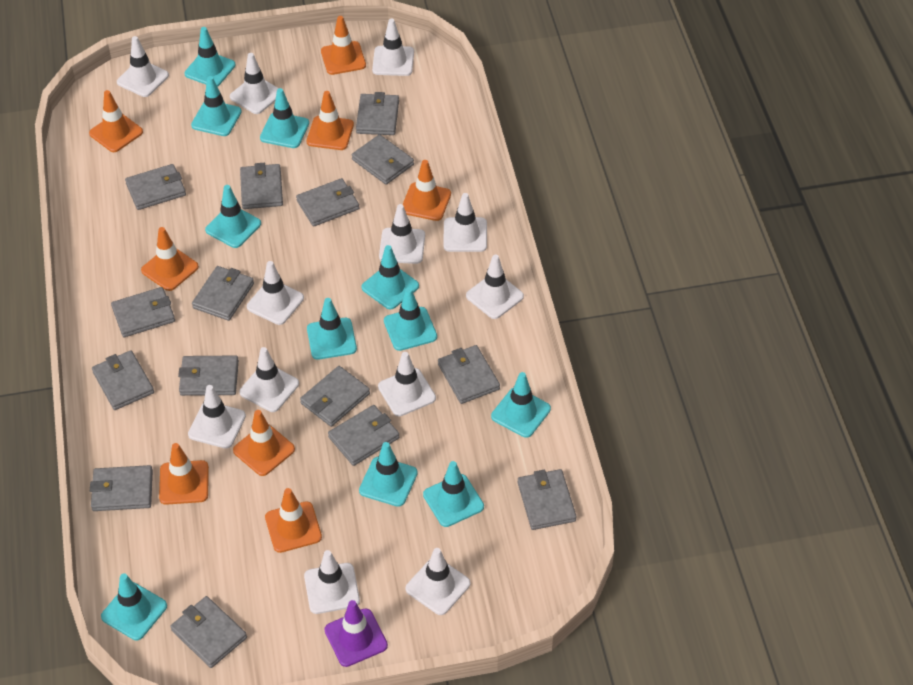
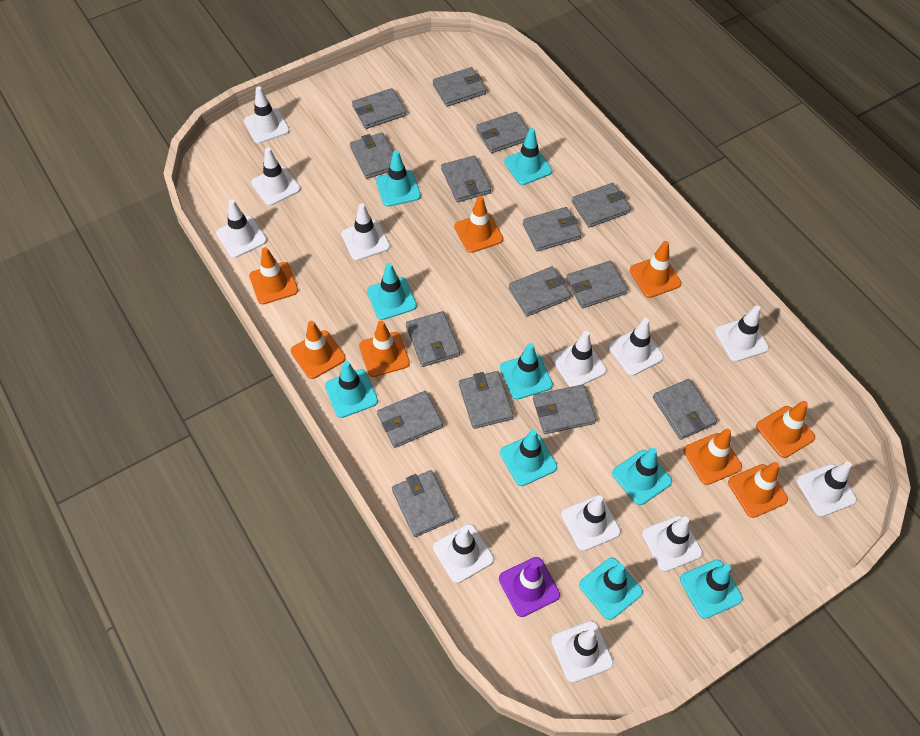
turquoise traffic cone: [101,573,167,640] [184,27,236,87] [191,76,242,136] [205,185,261,248] [260,88,309,148] [307,298,357,360] [359,442,418,507] [361,245,419,310] [384,288,437,351] [423,461,484,527] [491,372,551,438] = 11 -> [325,361,378,418] [367,263,417,320] [376,150,421,207] [500,343,553,400] [500,430,557,486] [504,128,552,185] [579,558,643,620] [612,448,672,505] [680,559,743,619] = 9

